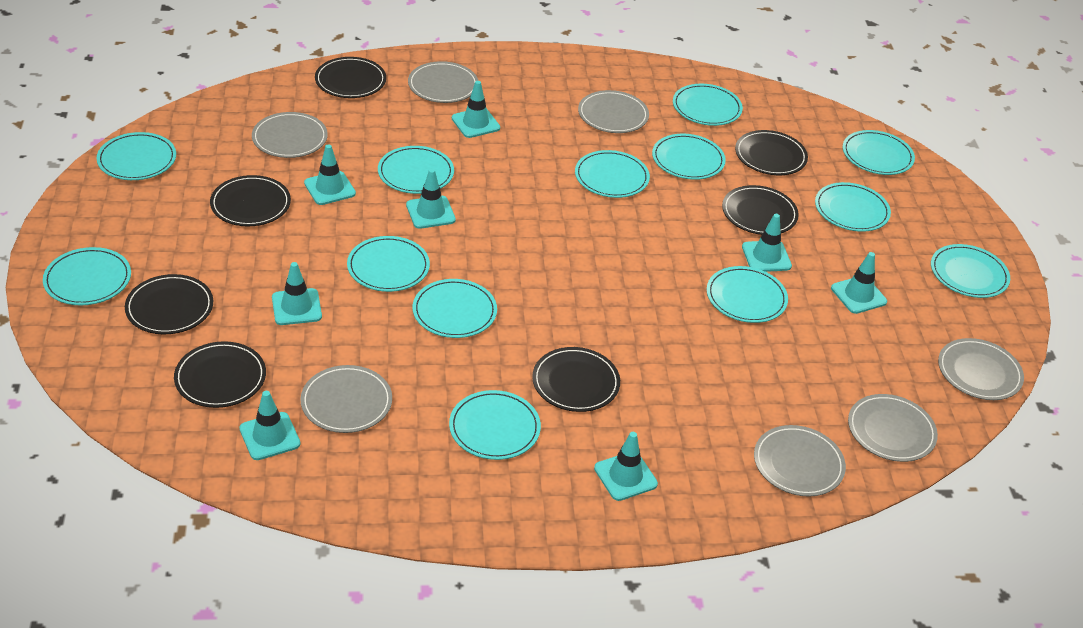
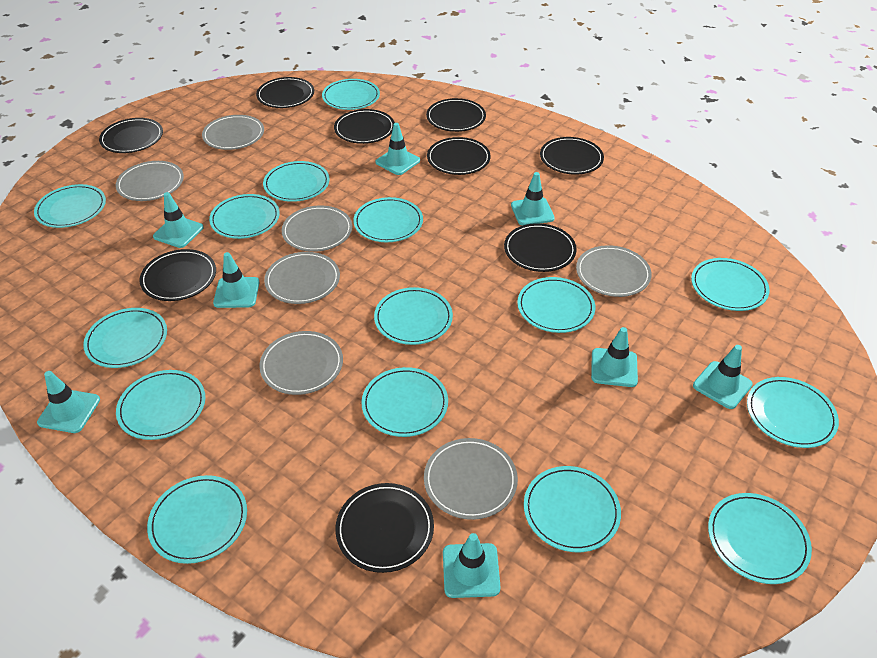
black plate: [125,274,213,334] [174,341,266,408] [210,175,291,226] [315,57,386,98] [532,347,620,412] [722,185,799,235] [735,130,808,175] = 7 -> [99,118,163,153] [139,249,216,301] [256,77,314,108] [334,109,395,144] [335,483,434,573] [426,98,486,132] [427,137,491,175] [504,223,577,272] [540,137,604,175] = 9
turquoise plate: [43,247,131,305] [96,132,176,180] [347,236,430,292] [378,146,454,194] [413,279,497,338] [449,390,541,460] [575,150,650,198] [652,134,726,180] [673,84,743,126] [707,266,788,323] [815,182,891,232] [843,130,915,175] [931,244,1010,298] = 13 -> [34,184,106,228] [83,308,167,368] [116,370,205,440] [147,475,247,564] [209,194,280,239] [263,161,330,202] [322,79,380,110] [354,197,423,242] [361,367,448,437] [374,287,453,345] [517,277,595,333] [524,466,621,552] [691,258,770,311] [708,493,812,584] [747,377,839,448] = 15

